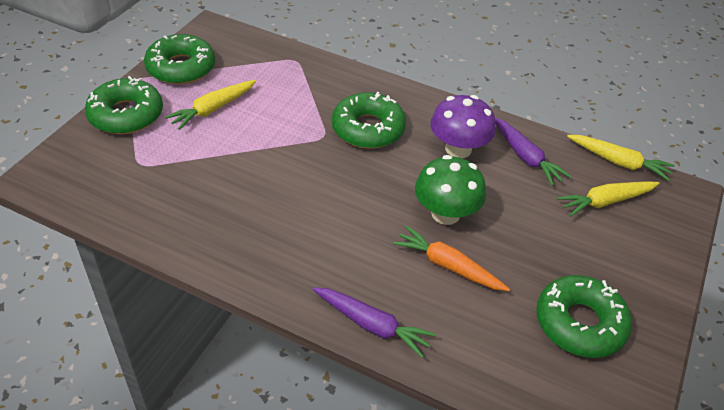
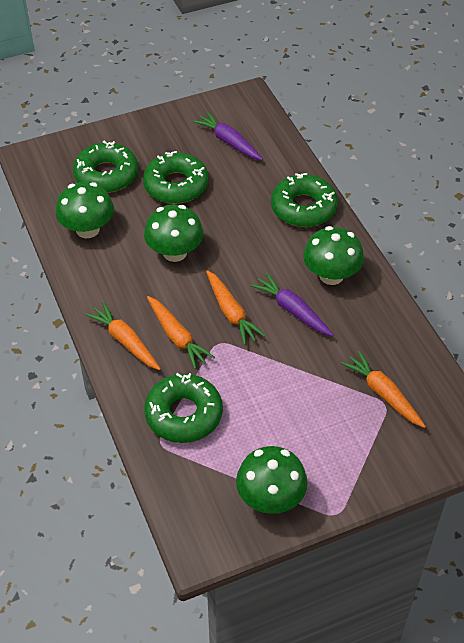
green mushroom: [415,155,486,225] = 1 -> [55,182,114,238] [144,205,204,262] [236,446,308,514] [303,226,364,285] = 4
orange carrot: [393,226,510,291] = 1 -> [85,302,161,370] [147,296,215,369] [206,270,266,345] [341,351,426,428] = 4
purple mushroom: [430,95,496,158] = 1 -> none = 0
yellow carrot: [165,80,256,130] [557,181,659,217] [567,135,675,181] = 3 -> none = 0

